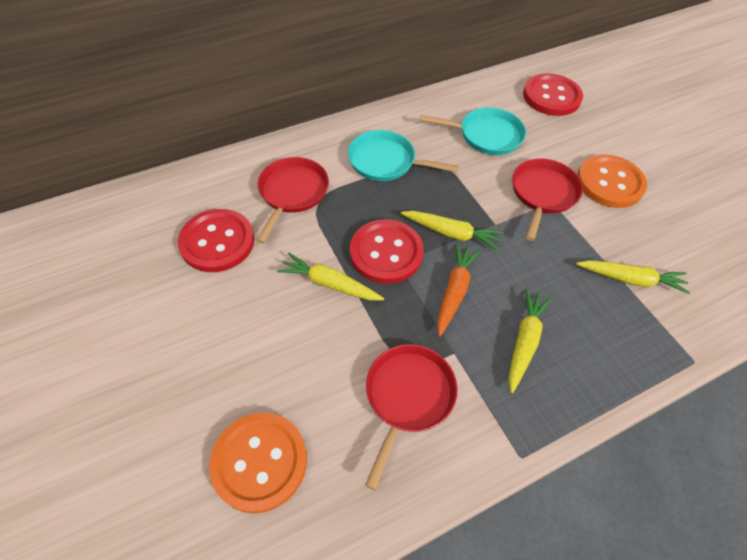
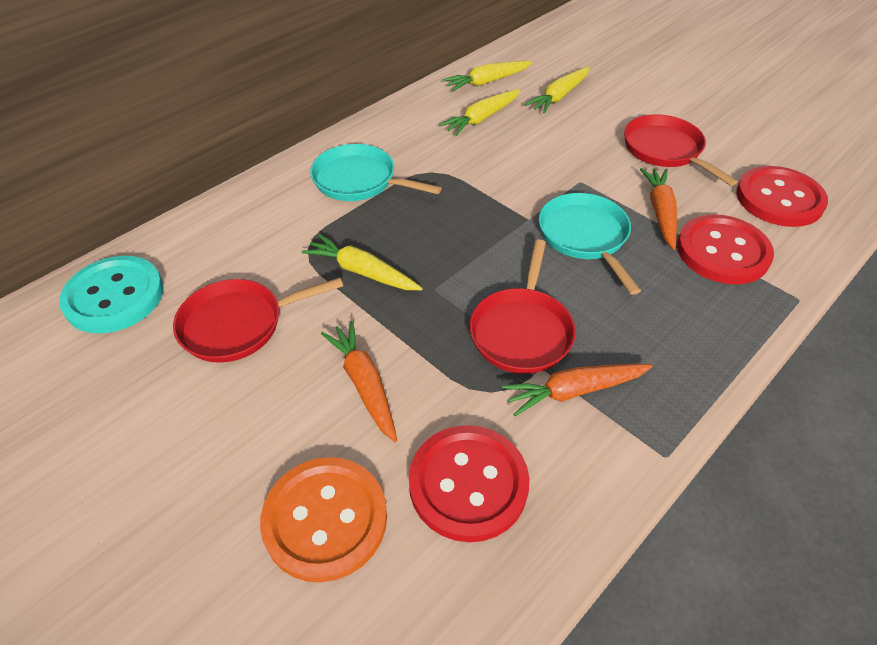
orange button: [209,412,307,513] [577,154,647,208] = 2 -> [260,457,387,583] = 1
orange carrot: [437,243,480,336] = 1 -> [321,321,397,442] [502,364,653,416] [640,168,677,250] = 3
turquoise button: none = 0 -> [59,256,164,333] = 1

